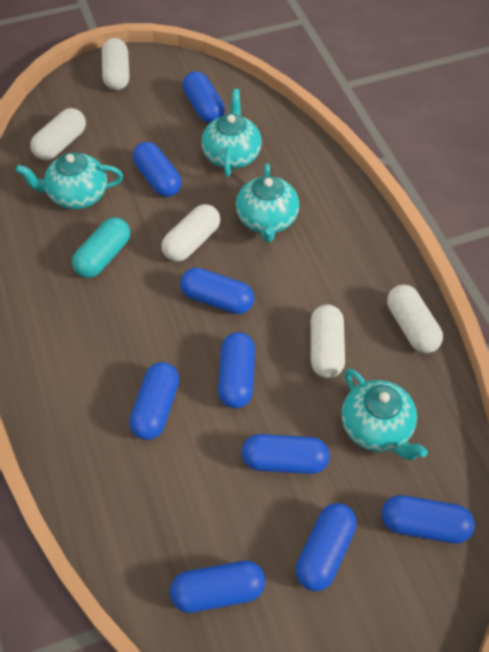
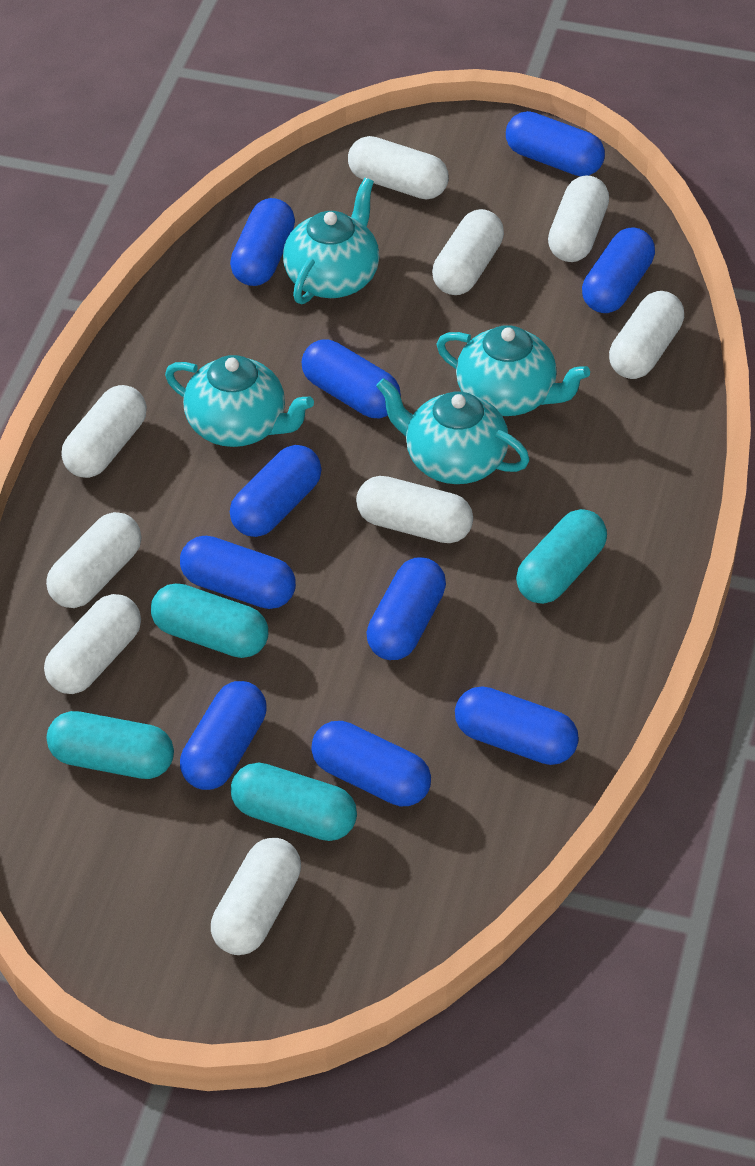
blue capsule: [129,362,179,440] [133,142,182,197] [170,561,265,613] [180,268,254,314] [183,71,225,123] [218,332,255,408] [242,434,330,474] [296,503,357,591] [382,495,475,544] = 9 -> [180,536,296,609] [180,681,267,790] [230,198,295,286] [230,445,322,537] [302,339,401,418] [311,721,431,806] [366,557,446,660] [455,686,579,765] [506,111,605,176] [582,227,655,313] = 10
turquoise capsule: [72,217,130,278] = 1 -> [47,711,174,779] [151,583,268,658] [231,762,357,841] [516,509,607,604] = 4
white capsule: [30,108,86,160] [102,38,129,90] [162,204,220,262] [311,304,345,378] [387,285,443,353] = 5 -> [44,594,141,694] [46,512,141,608] [61,385,147,478] [211,838,301,955] [348,136,449,199] [356,476,473,543] [432,209,504,295] [548,175,609,262] [609,291,684,379] = 9

